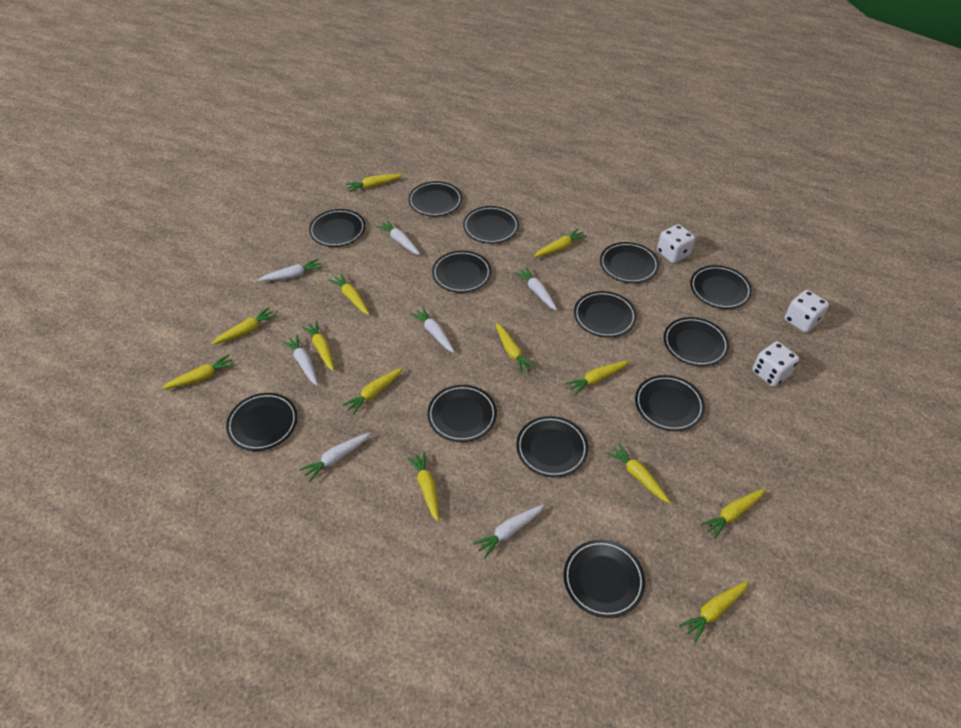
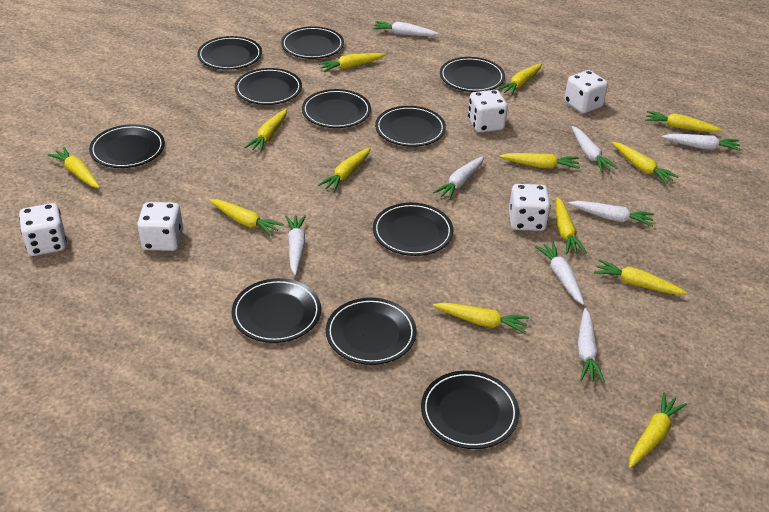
black plate: [226,393,298,451] [309,209,366,247] [408,181,462,216] [427,385,497,442] [432,251,491,293] [463,206,519,244] [516,416,588,477] [563,540,645,618] [574,291,637,338] [600,242,659,283] [635,375,705,431] [664,317,729,366] [690,265,752,309] = 13 -> [89,124,165,168] [197,36,262,70] [232,278,321,343] [235,68,302,105] [281,26,344,59] [302,89,371,128] [326,298,417,365] [373,203,453,256] [375,106,446,147] [421,371,519,449] [440,57,505,92] = 11
white carrot: [257,259,323,281] [282,335,318,386] [300,432,371,482] [376,220,420,255] [410,307,455,353] [473,504,545,558] [514,267,557,310] = 7 -> [285,215,306,275] [373,21,439,36] [433,156,484,200] [535,242,584,305] [568,201,654,227] [572,126,618,172] [578,308,605,383] [662,134,741,151] = 8
white dice: [657,224,695,263] [752,341,799,387] [784,290,829,333] = 3 -> [19,203,67,256] [137,202,183,251] [468,90,508,133] [509,184,551,231] [564,70,608,114] = 5

